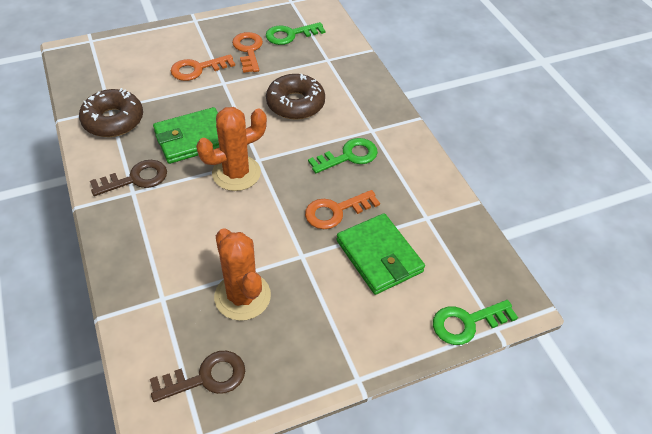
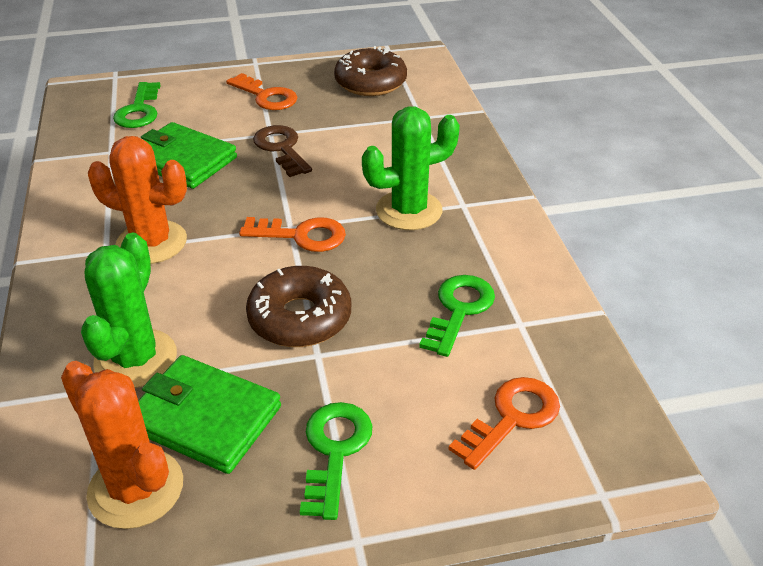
brown key: [90,160,167,196] [150,351,245,402] = 2 -> [253,125,312,177] = 1
green cactus: none = 0 -> [81,233,177,388] [362,107,460,230] = 2

